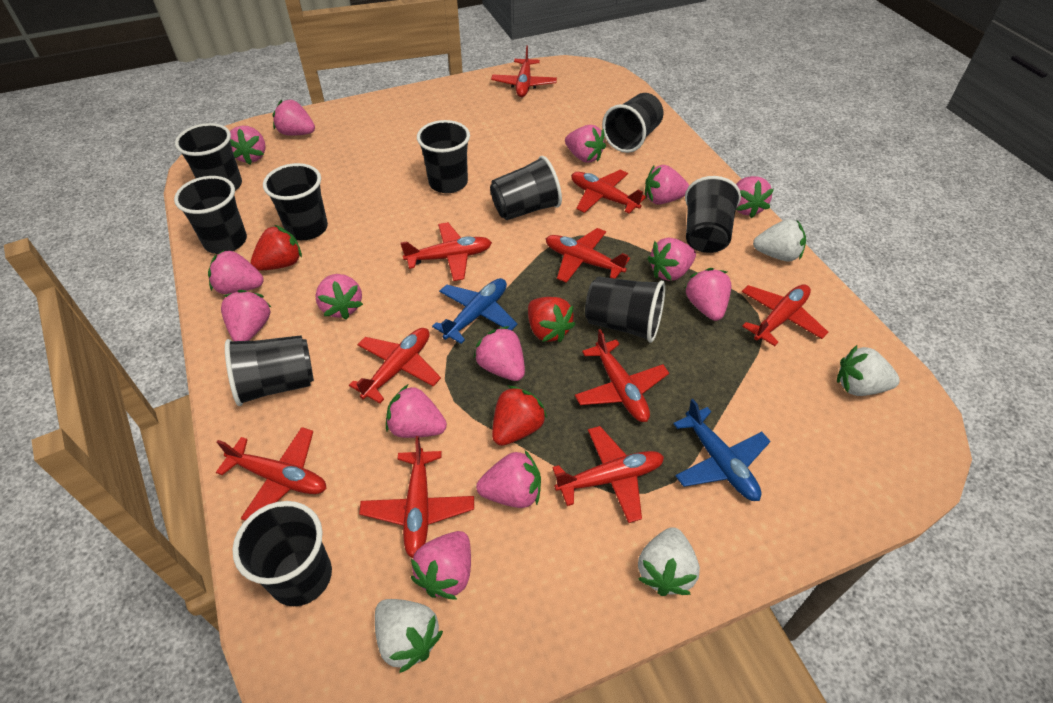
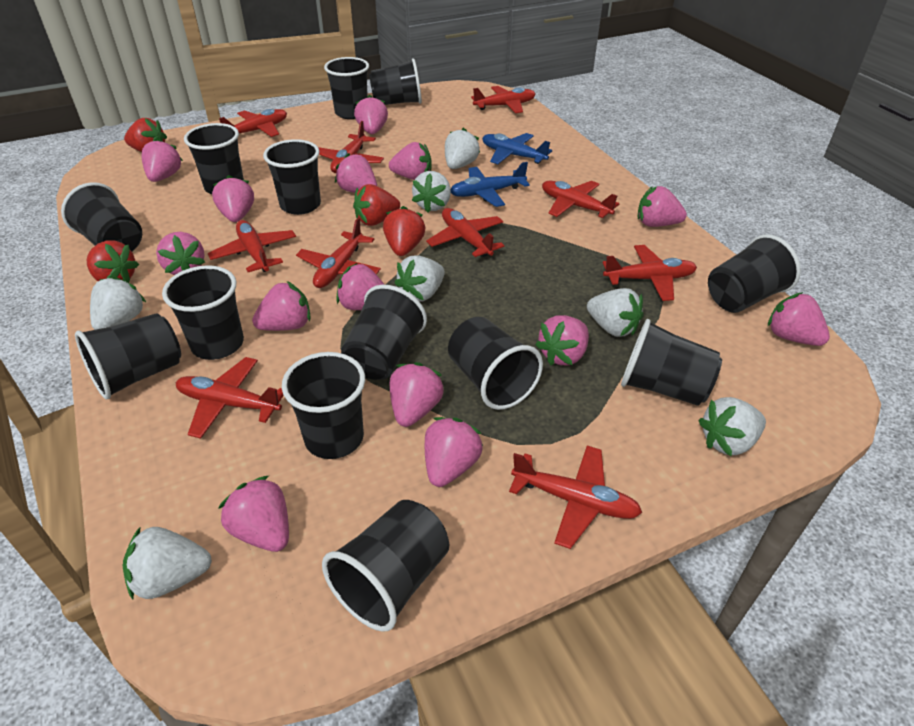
black cup: [174,176,247,254] [175,123,242,191] [225,335,314,406] [232,501,332,606] [263,163,328,240] [417,120,470,193] [490,156,562,220] [585,277,665,343] [602,93,663,153] [685,176,741,253] = 10 -> [61,182,142,251] [75,313,181,400] [162,265,244,360] [184,123,244,194] [263,139,321,215] [282,352,365,459] [322,500,450,632] [324,57,369,119] [341,285,427,380] [369,58,422,105] [448,317,543,410] [621,319,722,406] [708,234,801,313] = 13
red strawberry: [251,225,302,270] [492,386,547,446] [528,297,575,342] = 3 -> [87,240,139,283] [124,118,167,152] [353,184,400,226] [383,206,426,256] = 4
white strawberry: [375,599,443,673] [638,527,700,596] [753,219,806,262] [837,345,900,396] = 4 -> [90,276,147,330] [123,526,212,600] [395,255,445,302] [412,171,451,213] [445,127,480,169] [587,288,643,337] [698,397,766,457] = 7

